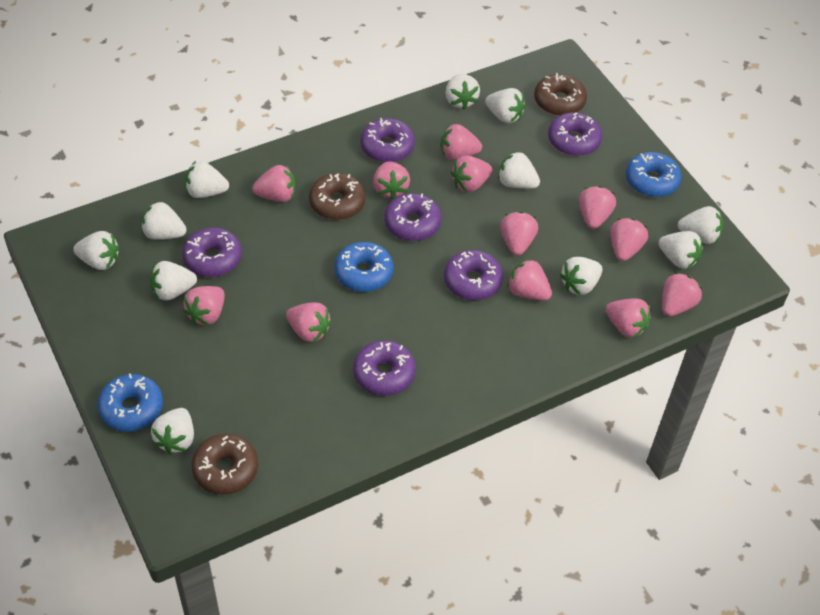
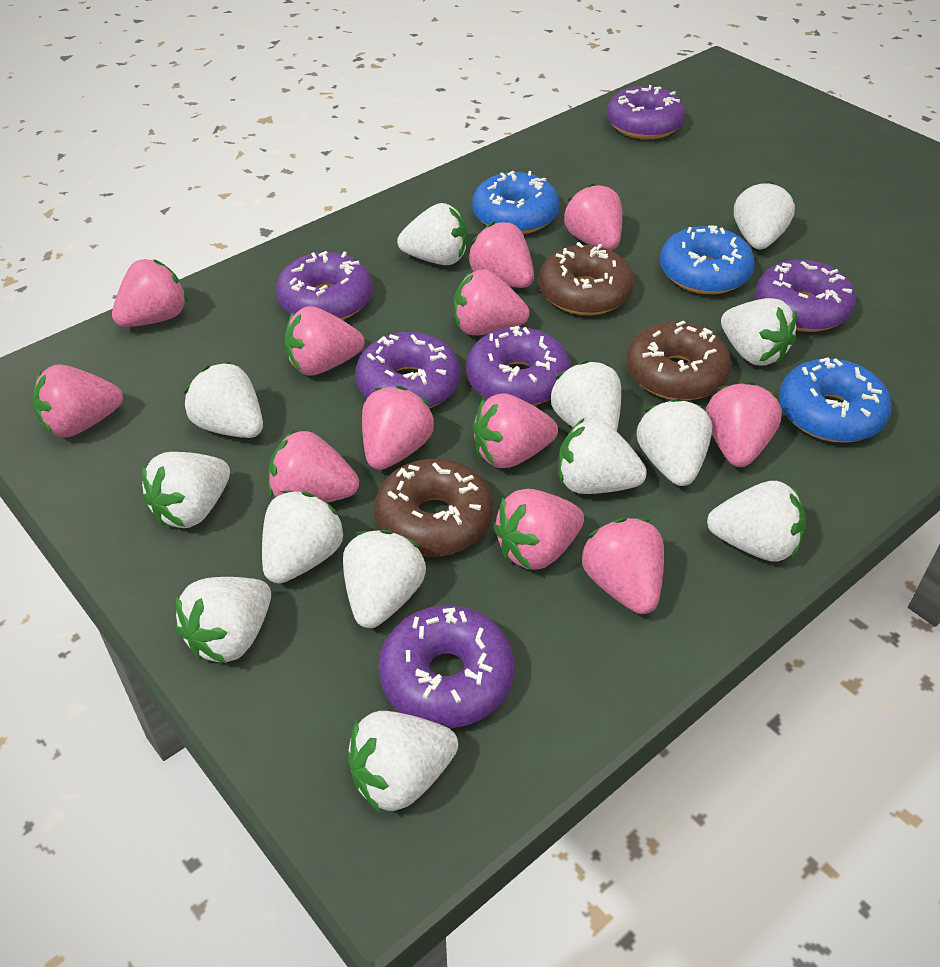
white strawberry: [73,231,119,270] [141,202,187,240] [150,261,197,301] [151,408,194,454] [185,161,229,198] [445,74,480,110] [485,88,525,123] [498,151,540,189] [560,257,603,295] [658,231,703,269] [678,206,723,244] = 11 -> [142,452,230,528] [176,577,271,663] [184,362,263,438] [262,491,346,584] [343,530,426,628] [347,711,458,813] [397,203,468,265] [550,360,621,431] [559,418,647,494] [637,398,712,486] [707,481,806,561] [721,298,797,365] [734,181,795,249] = 13

